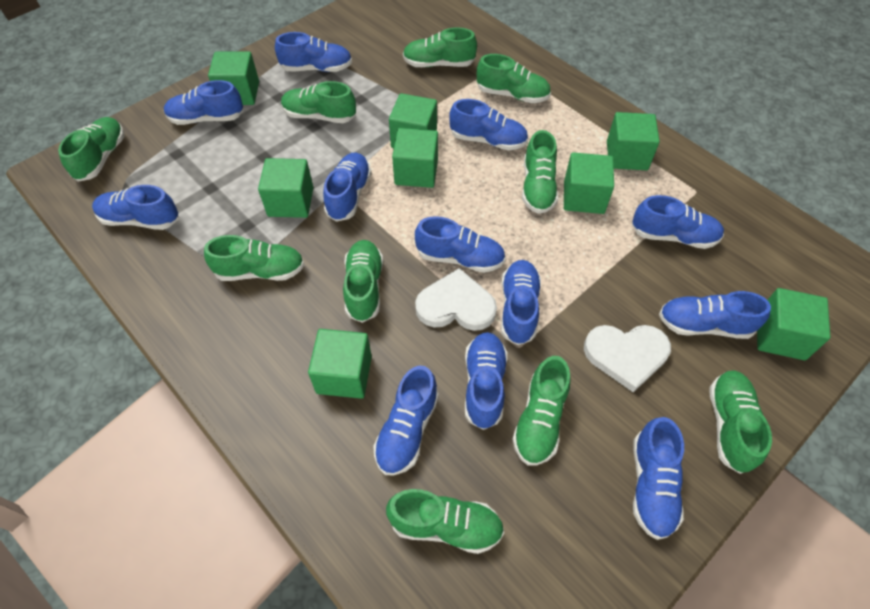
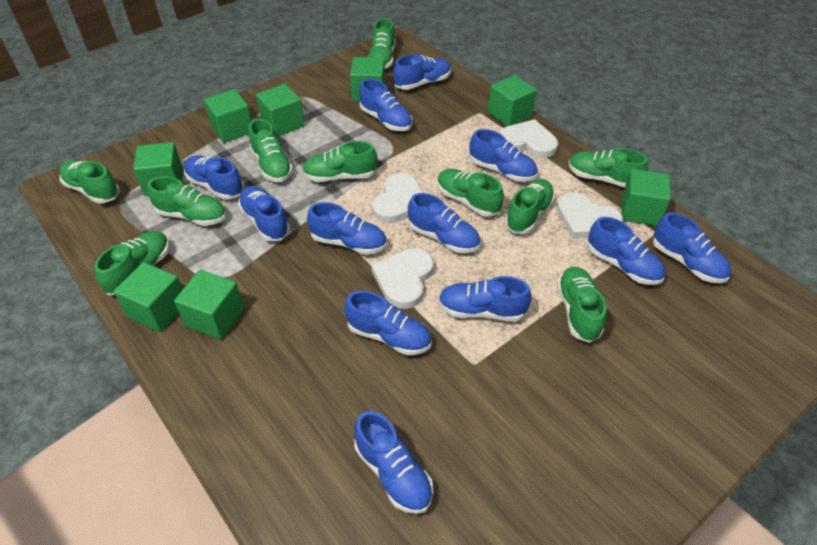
white heart: [415,268,497,331] [584,325,671,392] = 2 -> [371,248,434,309] [372,173,424,223] [499,119,558,158] [556,192,623,239] = 4

